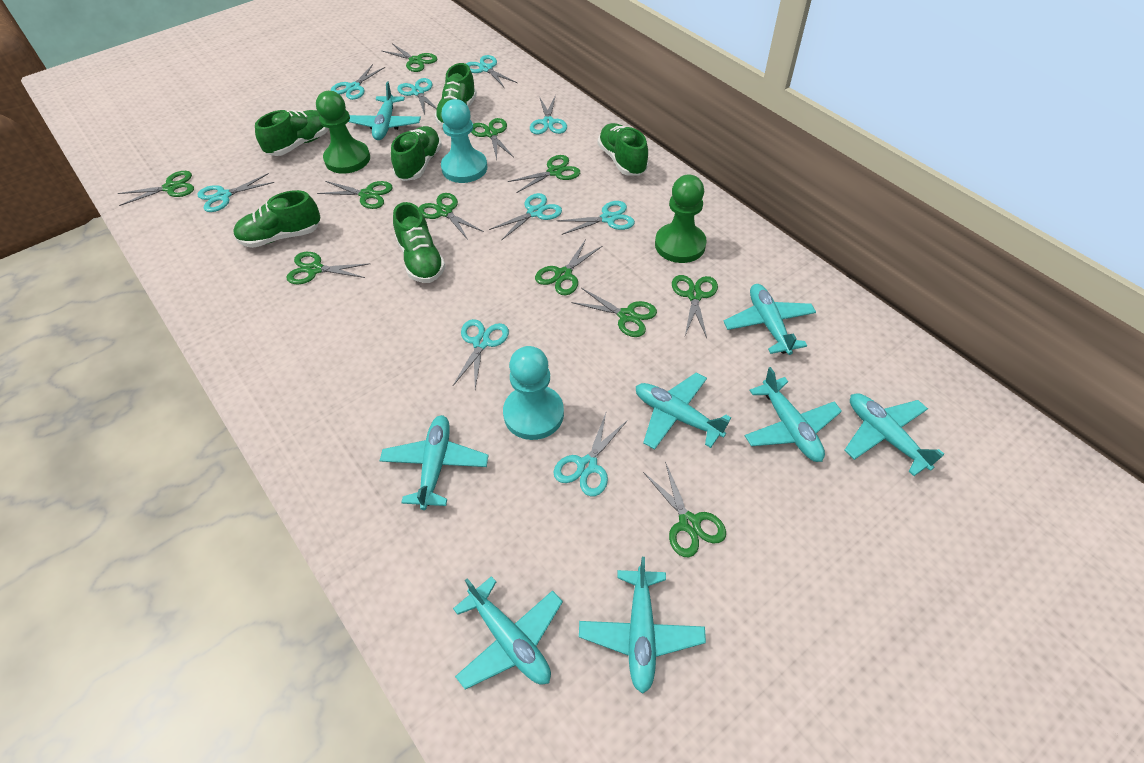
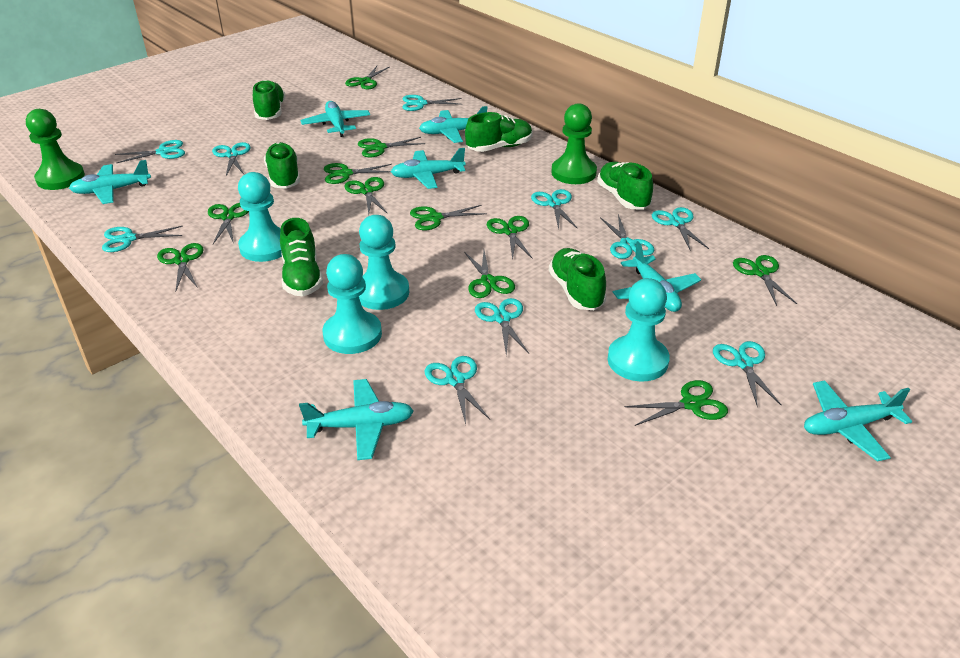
turquoise pawn: [441,99,487,183] [503,346,564,440] = 2 -> [238,172,282,262] [322,254,382,354] [359,215,409,310] [608,278,670,381] = 4
turquoise plane: [349,81,421,140] [380,415,488,510] [453,576,563,689] [579,557,706,694] [636,372,731,450] [723,284,816,355] [745,367,842,462] [845,393,944,476] = 8 -> [69,160,151,204] [299,379,414,460] [301,101,370,137] [391,148,466,189] [419,106,487,143] [613,241,701,312] [804,380,912,462] = 7
turquoise scissors: [197,173,274,212] [331,64,385,100] [397,78,437,115] [452,319,509,389] [466,55,518,87] [489,193,562,241] [530,95,567,134] [553,413,628,496] [557,201,635,235] = 9 -> [102,226,182,252] [115,140,185,163] [212,142,251,176] [402,95,462,111] [425,356,490,424] [475,298,529,356] [531,189,578,229] [600,214,655,259] [652,207,709,250] [713,341,782,407] = 10

